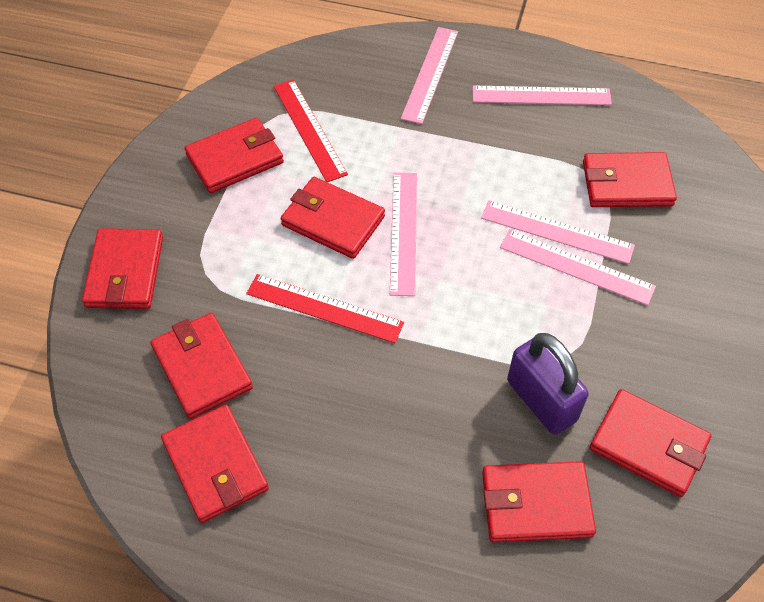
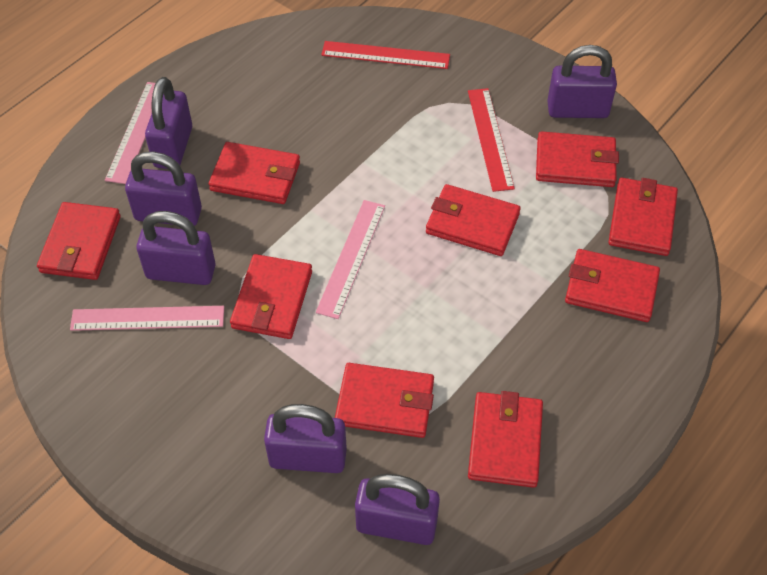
pink ruler: [390,172,417,296] [401,27,458,124] [473,85,612,105] [481,200,635,264] [500,230,656,305] = 5 -> [70,306,224,331] [105,82,156,184] [316,200,385,319] = 3
purple padlock: [507,333,589,435] = 1 -> [125,152,202,226] [137,211,216,285] [145,77,192,169] [264,404,347,473] [355,474,440,545] [547,45,617,118] = 6
red wallet: [82,228,163,309] [150,313,253,419] [161,405,269,523] [184,117,284,193] [281,177,385,259] [482,461,596,542] [583,152,677,207] [590,389,711,497] = 8 -> [37,202,121,280] [209,142,300,204] [230,254,312,339] [335,363,434,438] [426,184,521,256] [468,391,543,488] [536,131,619,187] [565,249,660,322] [609,178,678,256] = 9

